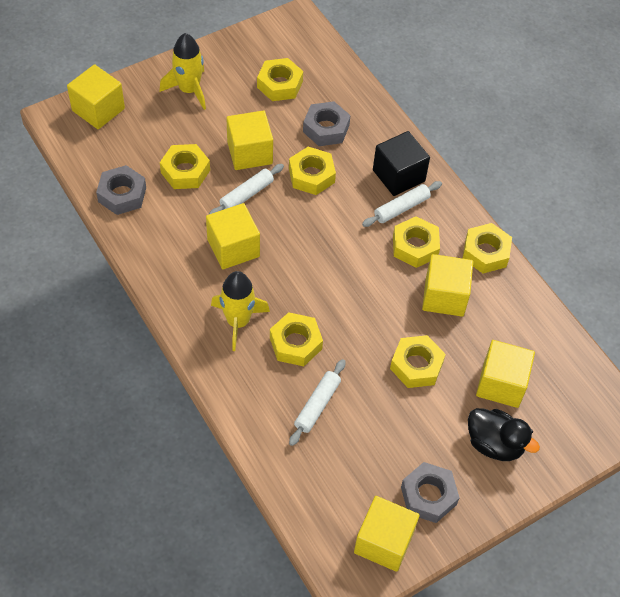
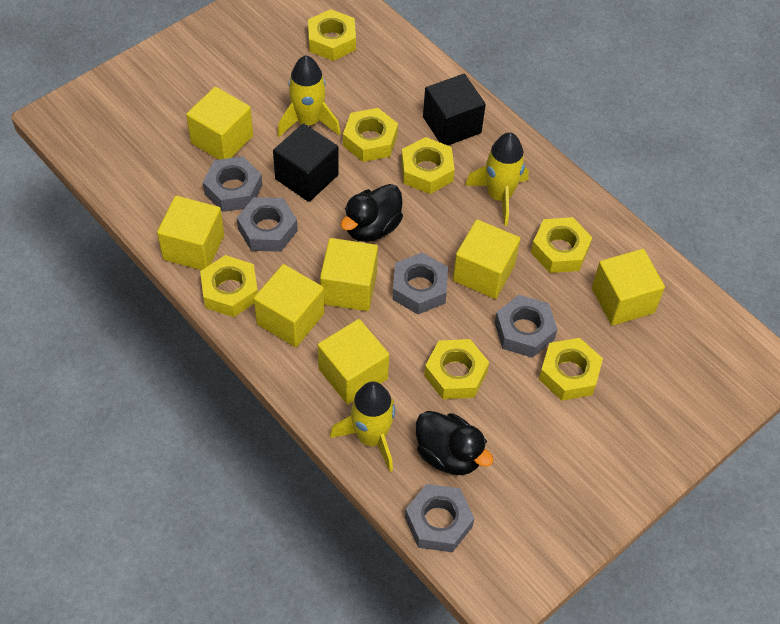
black cube: [373,131,430,196] = 1 -> [273,123,339,202] [423,74,486,145] = 2
black duck: [468,408,540,461] = 1 -> [341,184,403,242] [416,411,493,475] = 2
grey nut: [96,165,146,215] [303,101,351,146] [401,462,460,523] = 3 -> [203,156,262,212] [237,197,298,252] [392,252,448,314] [405,484,475,552] [495,295,558,358] = 5
white rolling pin: [209,164,284,214] [289,359,345,446] [362,181,442,227] = 3 -> none = 0
yellow cube: [67,64,125,129] [206,203,260,269] [226,110,273,170] [354,496,420,572] [422,254,473,317] [476,340,535,408] = 6 -> [157,196,224,270] [186,87,253,160] [254,264,324,347] [318,319,389,404] [320,238,378,311] [453,219,520,299] [592,249,665,326] = 7
yellow rocket: [159,33,206,110] [211,271,270,351] = 2 -> [277,55,341,137] [330,382,395,472] [465,132,529,226] = 3

